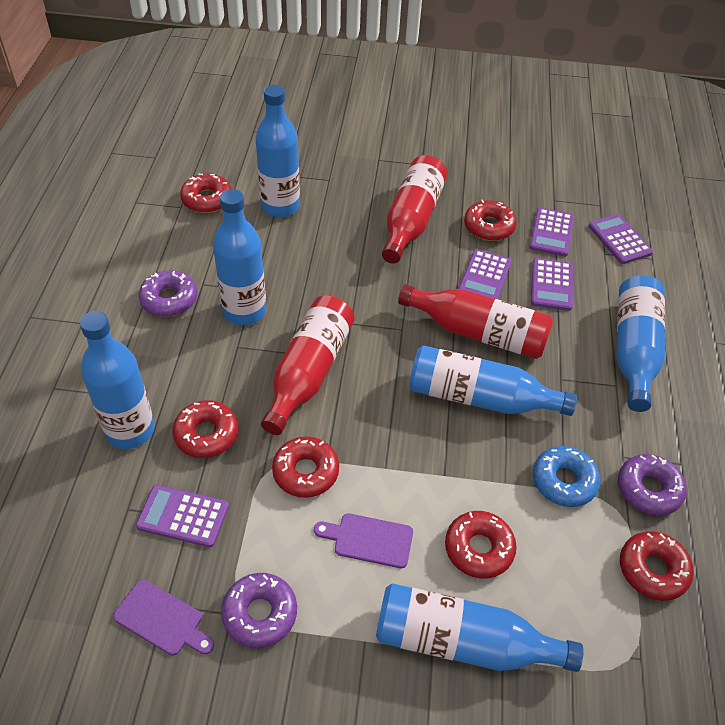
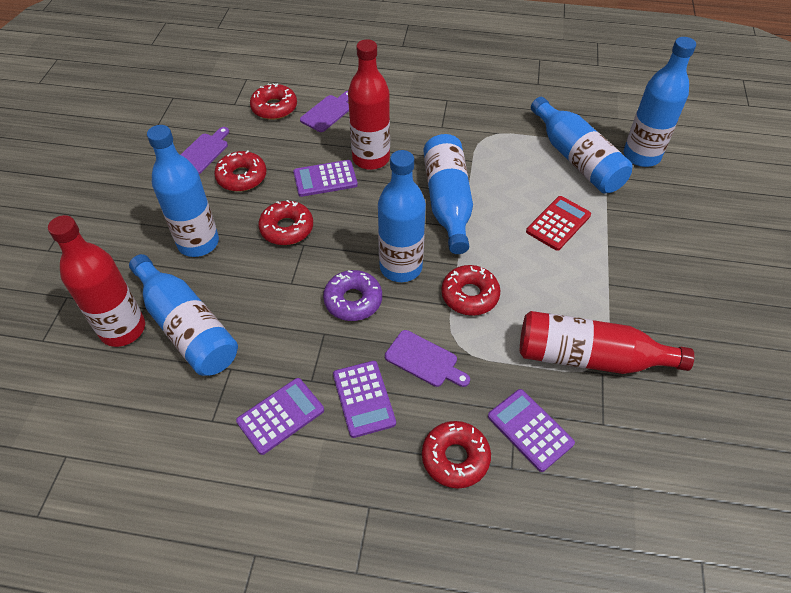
blue donut: [533,446,601,507] = 1 -> none = 0
purple calculator: [136,485,229,547] [458,249,511,299] [530,208,574,257] [531,258,573,311] [589,214,653,264] = 5 -> [236,378,324,455] [293,160,358,197] [333,361,396,438] [488,389,575,472] = 4
purple cutting board: [113,580,214,656] [314,513,413,568] = 2 -> [181,127,229,174] [300,91,349,132] [385,330,470,387] = 3
purple donut: [139,270,197,317] [221,573,297,648] [618,454,687,516] = 3 -> [323,270,382,321] = 1
red calculator: none = 0 -> [526,196,591,251] = 1
red donut: [172,400,238,458] [180,174,232,213] [272,436,339,498] [445,511,517,578] [464,200,517,241] [620,531,694,601] = 6 -> [214,150,267,192] [250,83,297,120] [258,200,313,245] [422,421,491,489] [441,265,500,316] = 5

